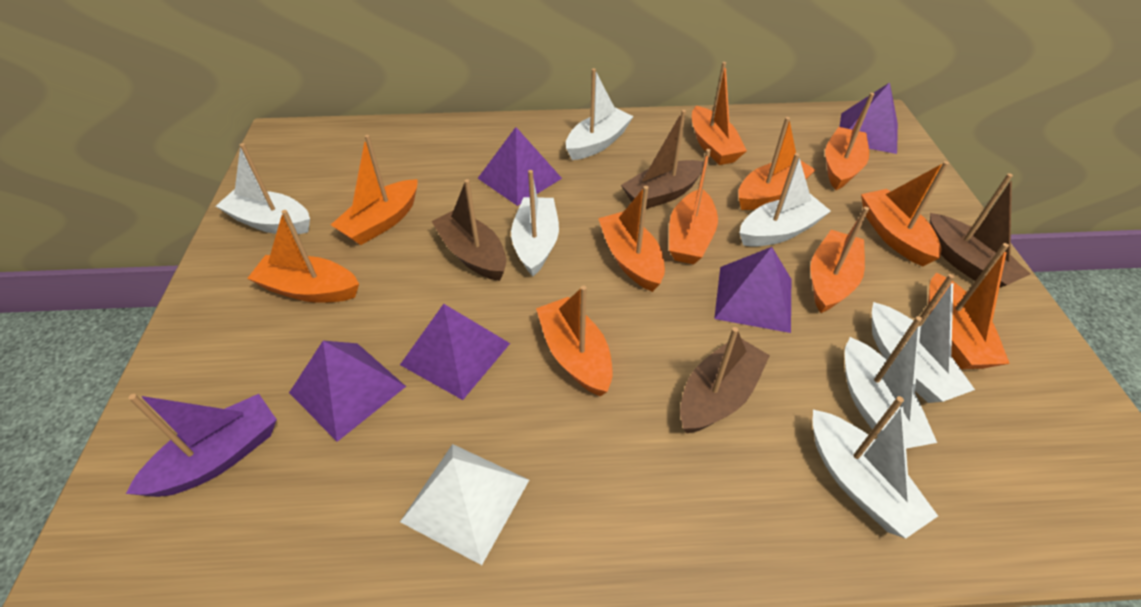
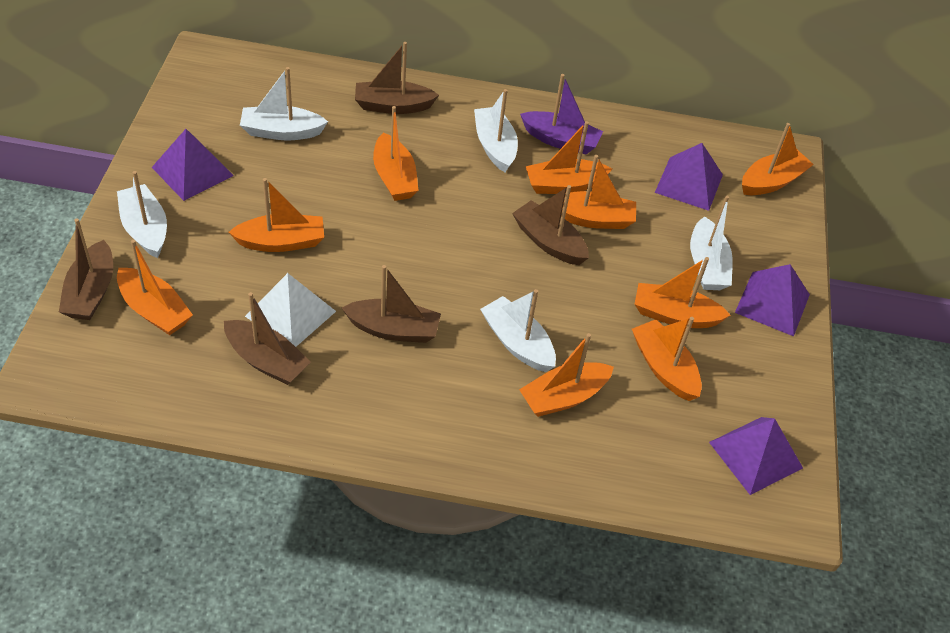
brown boat: [431,179,506,281] [621,110,704,209] [680,327,770,433] [930,173,1030,288] = 4 -> [59,218,113,320] [224,292,311,385] [342,265,441,343] [355,42,439,114] [512,185,589,265] = 5
orange boat: [247,210,359,303] [331,135,418,245] [536,286,613,396] [598,186,665,292] [669,149,718,264] [692,62,747,165] [738,117,815,210] [810,207,869,313] [825,93,874,190] [861,161,949,266] [928,243,1010,369] = 11 -> [117,240,193,335] [229,178,324,252] [373,106,419,201] [519,333,614,417] [526,121,612,194] [561,155,636,229] [632,317,702,401] [635,257,731,328] [742,123,814,195] = 9
purple pyramid: [289,341,406,442] [400,304,510,400] [478,127,562,206] [714,247,791,333] [840,82,898,154] = 5 -> [152,129,234,201] [655,143,723,211] [709,417,803,495] [735,264,810,336] = 4
white boat: [216,143,310,234] [511,170,559,276] [566,68,634,160] [740,153,831,247] [813,396,938,539] [845,316,937,449] [872,274,975,403] = 7 -> [117,171,167,258] [240,67,328,140] [474,89,518,172] [480,289,556,372] [690,196,733,290] = 5

